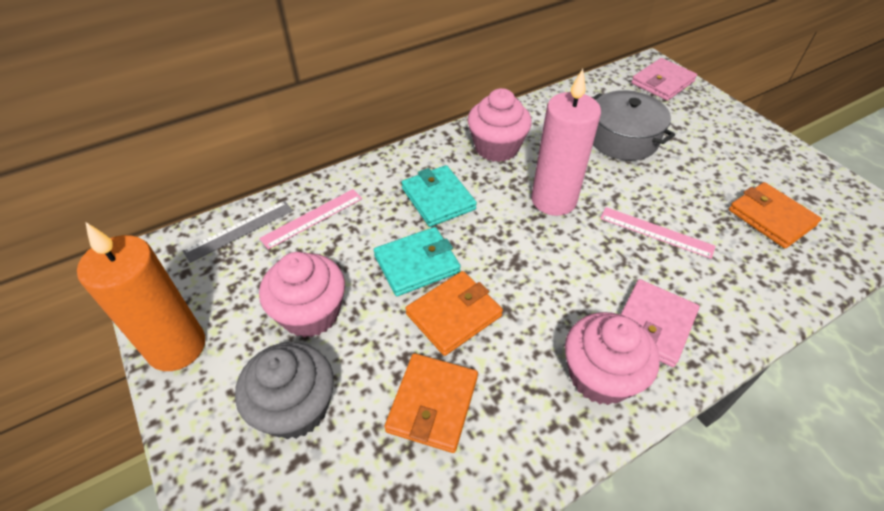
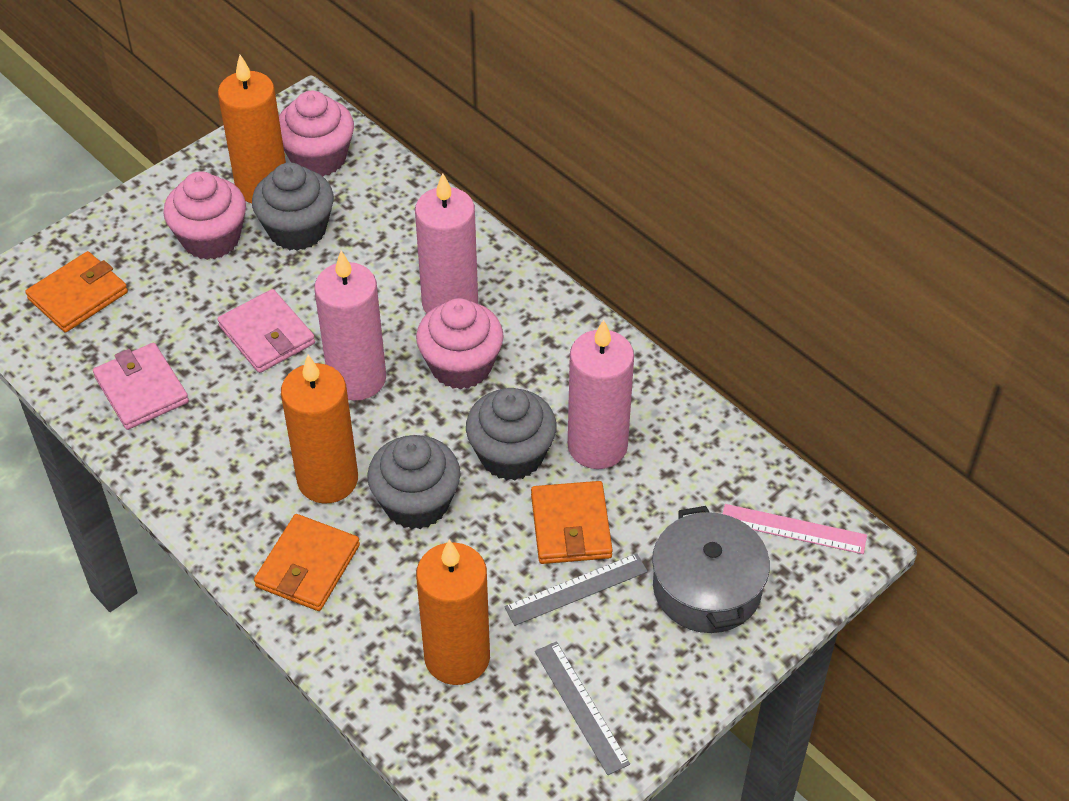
grey cupcake: [235,342,334,439] = 1 -> [252,163,334,251] [367,435,461,529] [466,388,557,480] = 3
grey ruler: [182,201,293,263] = 1 -> [504,553,648,626] [535,641,630,775] = 2
orange candle: [77,222,205,371] = 1 -> [218,55,286,203] [281,355,358,504] [416,540,490,685] = 3
pink candle: [531,69,601,216] = 1 -> [314,251,386,401] [415,173,478,314] [568,319,634,469] = 3
pink ruler: [259,189,362,250] [600,207,716,259] = 2 -> [723,504,867,554] = 1
turquoise wallet: [374,227,461,296] [401,165,477,227] = 2 -> none = 0

